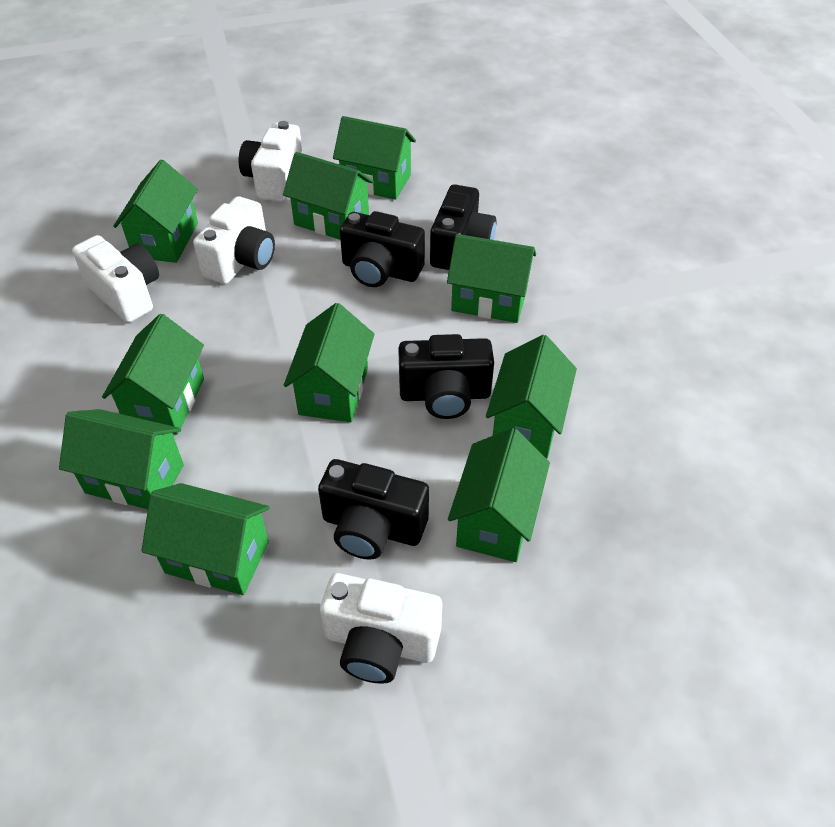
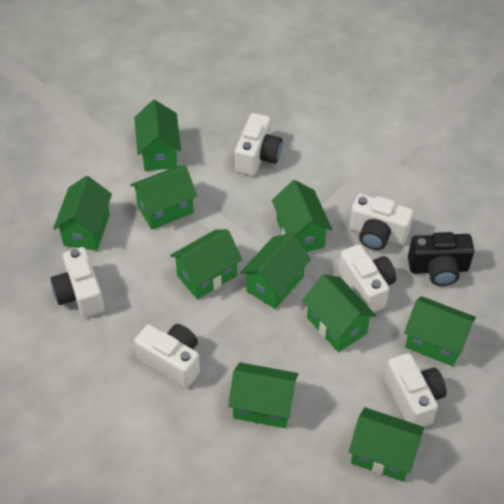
black camera: [318,459,429,560] [340,211,425,287] [398,334,494,419] [430,184,496,270] = 4 -> [408,232,474,286] = 1
white camera: [72,235,159,323] [193,196,275,284] [239,121,303,202] [320,573,442,684] = 4 -> [51,247,105,318] [134,324,200,388] [235,113,283,176] [339,244,396,312] [350,194,413,250] [385,353,447,427] = 6

